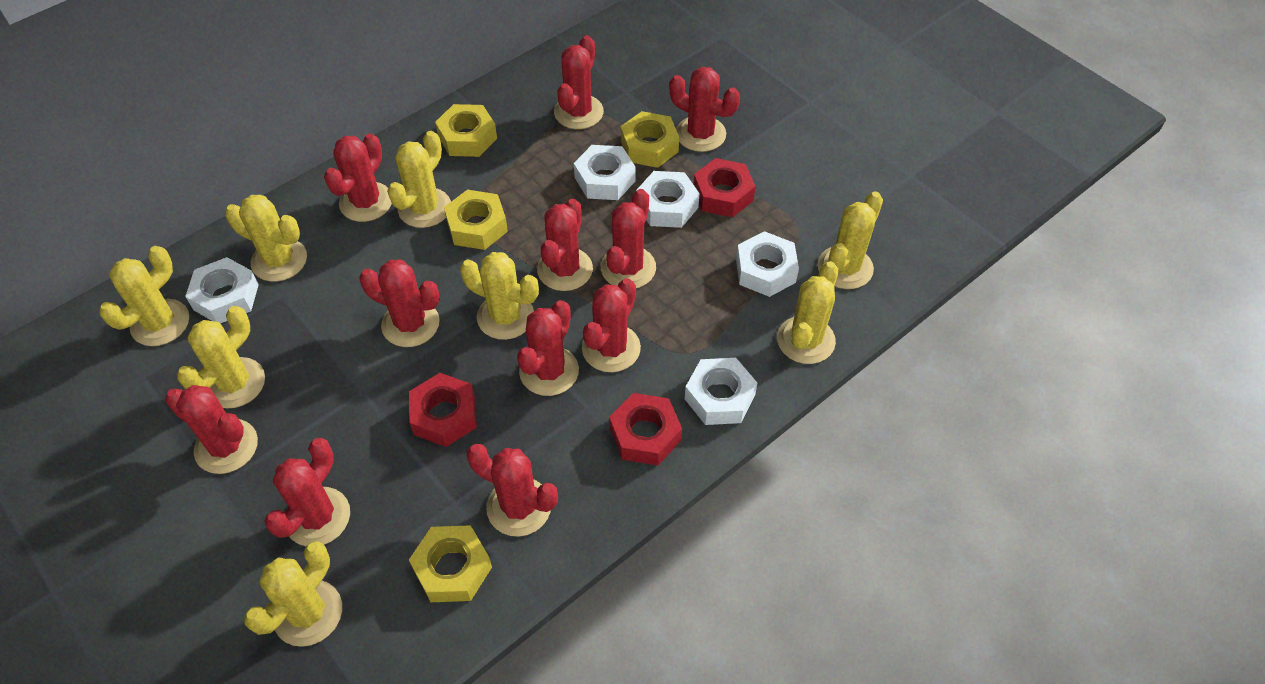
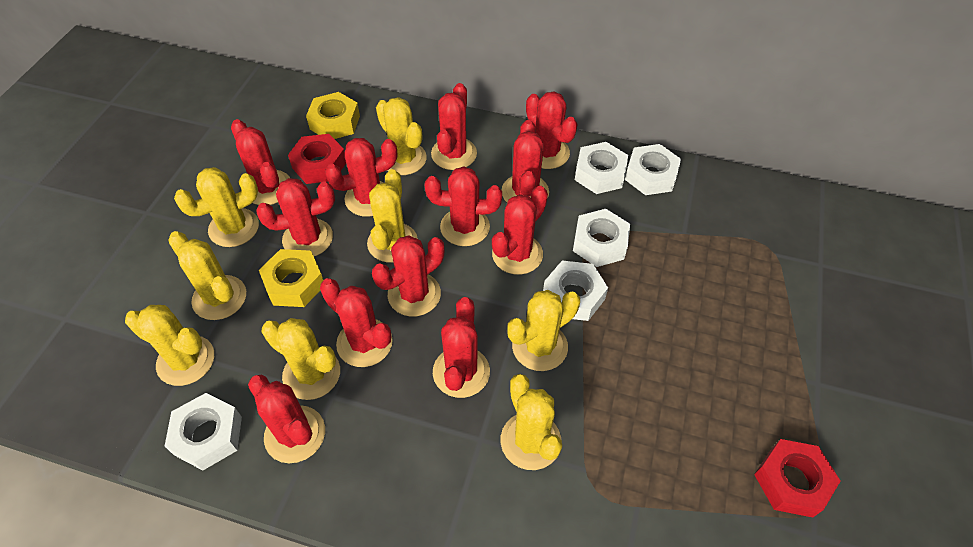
red cactus: [165,385,258,474] [264,438,350,546] [324,133,392,222] [359,260,440,347] [466,444,558,537] [517,300,579,396] [537,199,593,291] [554,35,604,129] [582,278,641,372] [601,189,656,288] [669,67,740,152] = 11 -> [231,119,290,205] [248,375,325,463] [256,178,335,256] [320,278,393,367] [325,138,397,217] [372,236,444,317] [425,166,502,246] [431,83,477,170] [433,297,490,398] [492,186,548,275] [502,120,549,202] [526,91,577,169] = 12
red nut: [409,373,477,447] [609,393,682,465] [693,158,756,218] = 3 -> [288,134,346,184] [754,439,840,517] = 2
yellow nut: [409,525,492,602] [435,104,497,157] [444,190,508,250] [621,111,679,168] = 4 -> [259,249,323,307] [306,92,360,139] = 2

